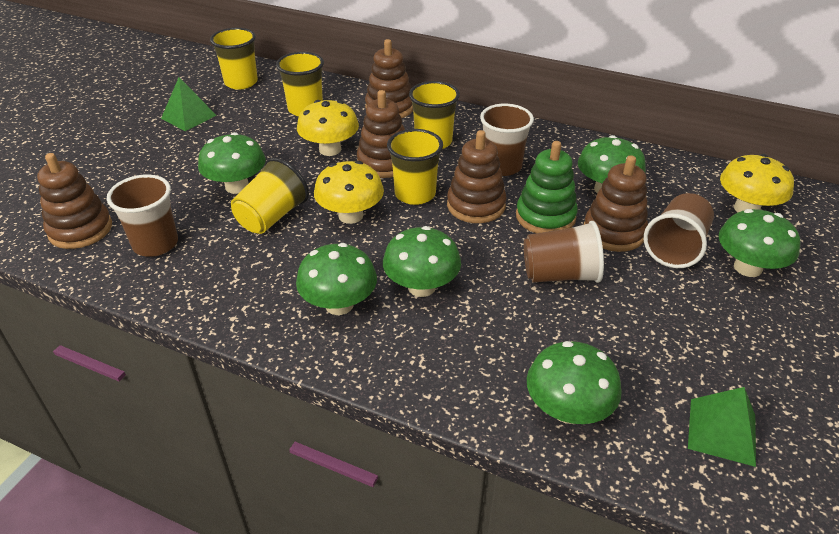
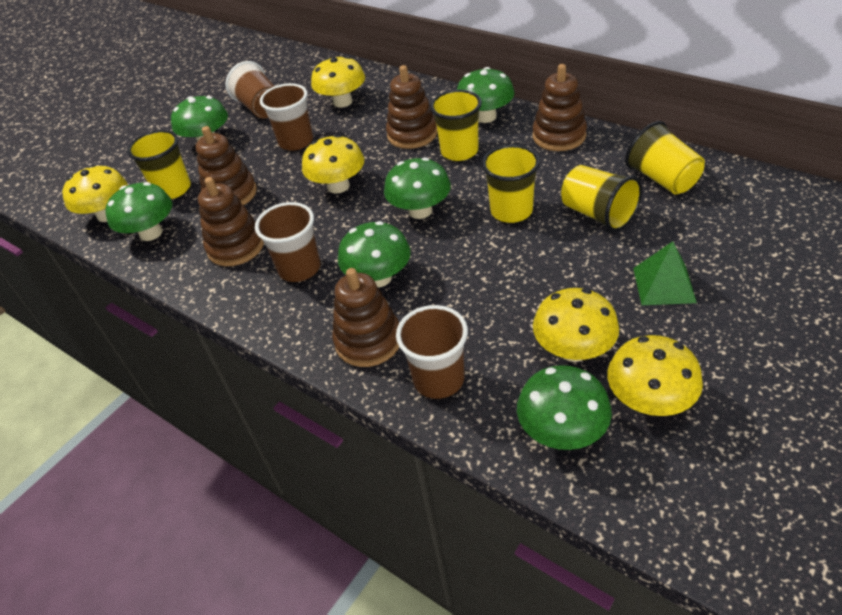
green pyramid: [161,77,216,131] [688,387,756,467] = 2 -> [633,241,697,305] = 1
green stacking toy: [516,141,578,233] = 1 -> none = 0
yellow mushroom: [297,100,359,156] [314,161,384,224] [720,154,794,212] = 3 -> [62,165,128,222] [302,134,364,194] [311,56,365,108] [533,288,619,362] [607,335,703,416] = 5

